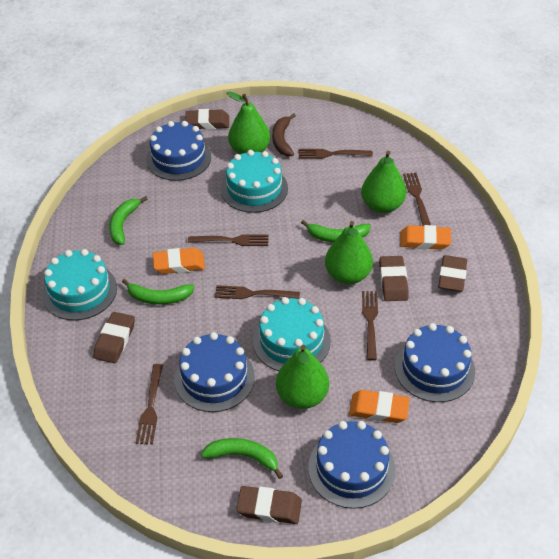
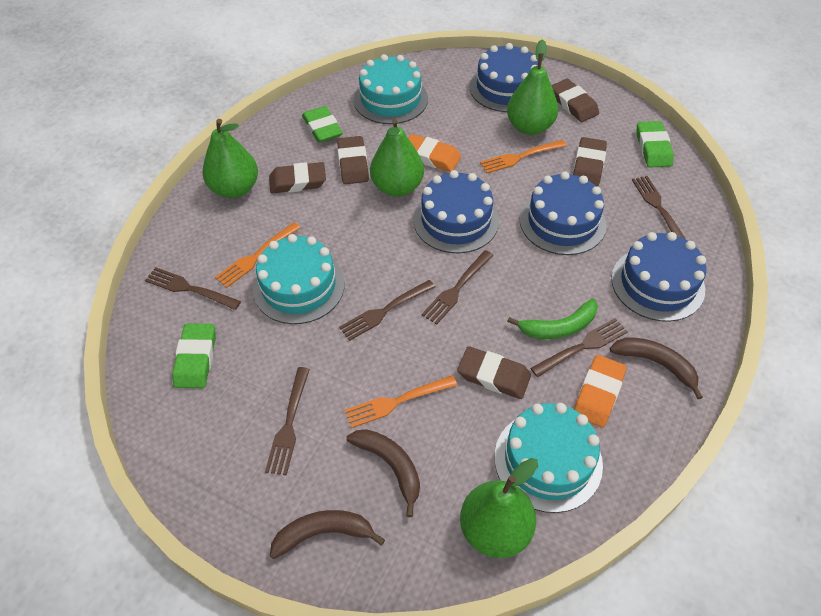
brown banana: [272,113,296,156] = 1 -> [270,510,385,559] [347,429,420,517] [610,338,703,399] = 3
green banana: [109,196,148,245] [122,279,194,305] [201,438,283,479] [301,220,371,242] = 4 -> [507,298,598,339] = 1
green eraser: none = 0 -> [172,323,216,388] [302,106,343,143] [636,121,674,168] = 3
orange eraser: [153,248,205,274] [349,390,410,423] [400,225,451,250] = 3 -> [408,134,461,172] [574,355,627,428] = 2
orange fork: none = 0 -> [215,222,301,288] [344,375,458,428] [480,140,567,173] = 3

